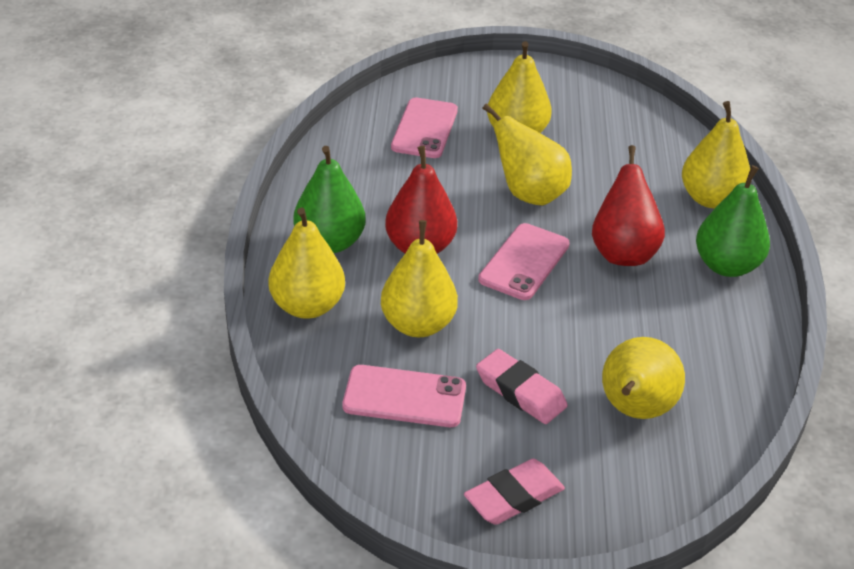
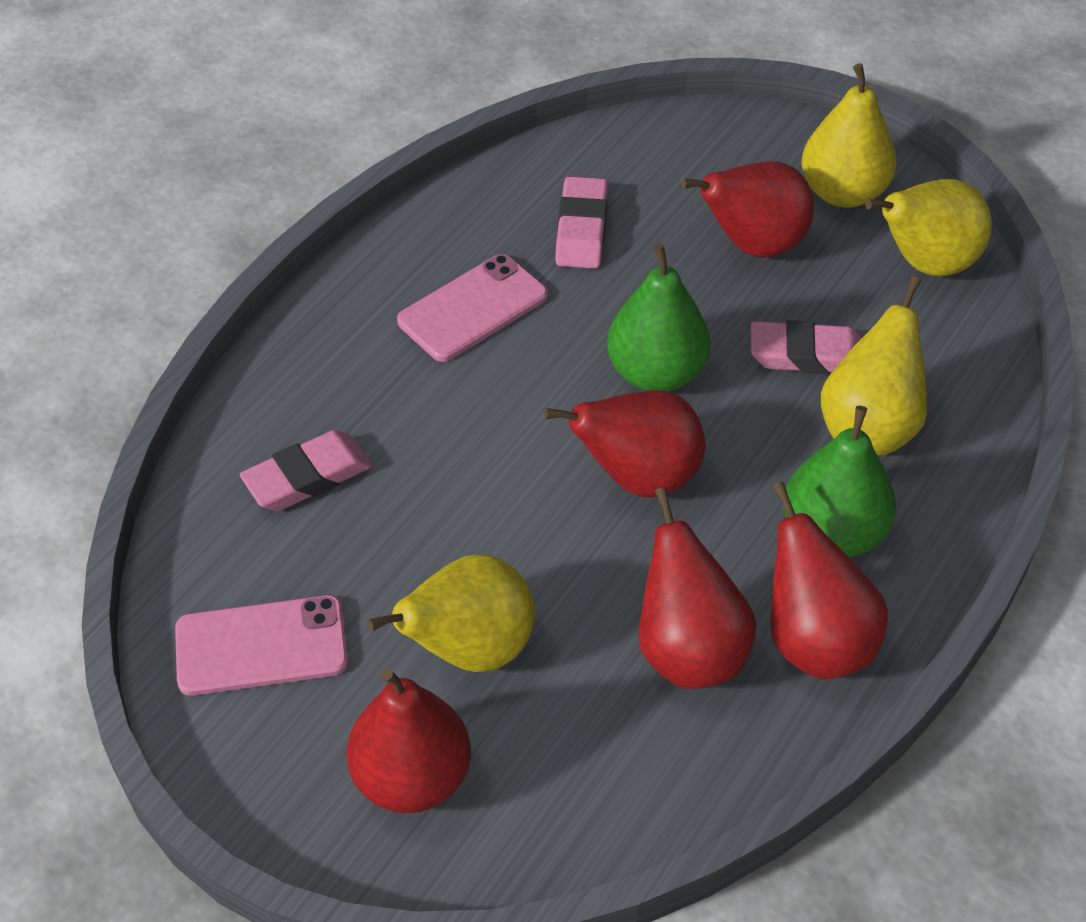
pink eraser: [464,459,565,525] [476,349,568,424] = 2 -> [240,430,372,511] [555,176,608,269] [751,320,862,374] = 3
pink phone: [342,365,466,427] [391,97,458,158] [478,223,570,300] = 3 -> [175,595,348,696] [397,254,548,362] = 2
red pear: [385,146,457,254] [592,145,665,266] = 2 -> [346,668,471,813] [544,390,705,498] [639,487,757,689] [681,161,814,258] [770,482,888,679] = 5
yellow pear: [268,208,345,319] [381,220,458,337] [482,103,572,205] [487,41,551,133] [602,337,685,419] [682,101,750,208] = 6 -> [367,554,535,672] [802,63,896,208] [821,277,927,455] [865,179,992,277] = 4

